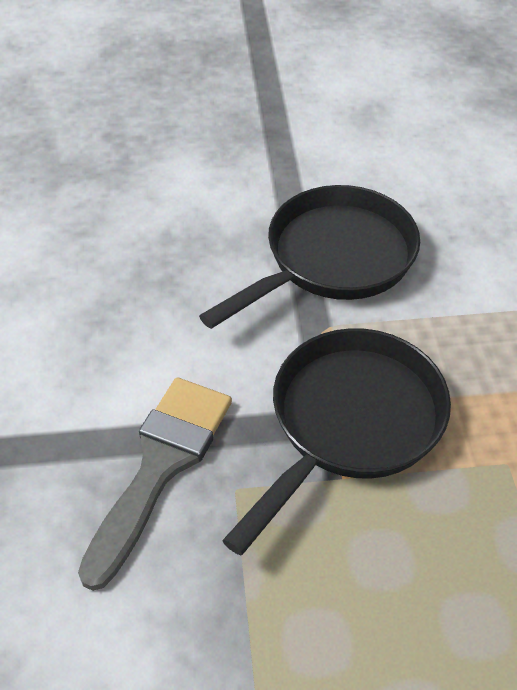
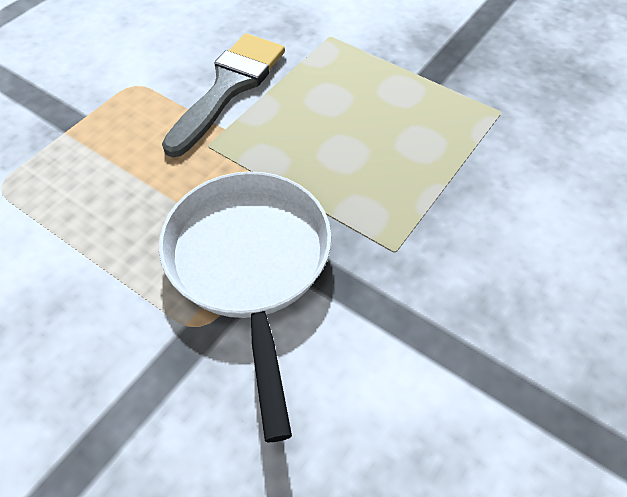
black pan: [199,185,420,329] [222,328,451,556] = 2 -> none = 0
white pan: none = 0 -> [159,172,332,443] = 1

